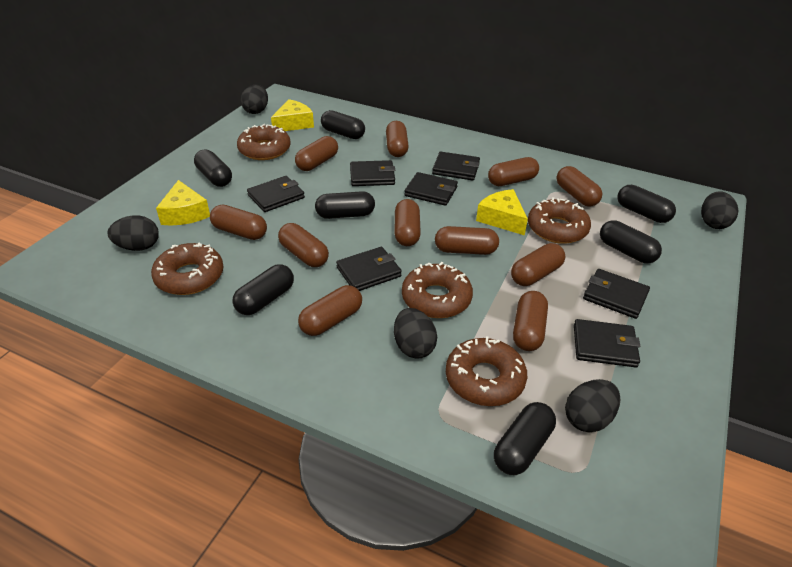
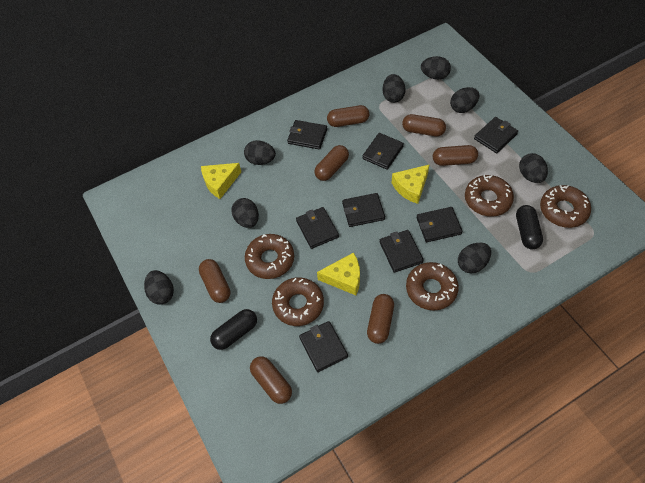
black capsule: [194,149,232,187] [232,264,294,315] [315,191,375,219] [321,110,365,139] [494,402,556,475] [600,221,662,263] [617,185,676,223] = 7 -> [210,309,257,350] [516,205,543,250] = 2
black egg: [108,215,159,251] [241,85,268,114] [394,308,437,359] [565,379,620,432] [701,191,738,229] = 5 -> [144,270,174,305] [231,198,259,228] [244,140,276,165] [382,74,406,103] [421,56,451,80] [450,87,480,113] [458,243,491,273] [519,153,548,183] = 8
black wallet: [247,176,305,212] [336,247,402,291] [350,160,395,186] [404,172,458,206] [432,152,480,180] [574,319,640,367] [583,269,650,319] = 7 -> [287,120,327,149] [296,207,339,249] [299,321,348,372] [342,193,385,227] [363,133,404,170] [379,230,424,273] [416,207,463,242] [474,117,518,153] = 8
brown capsule: [210,205,267,240] [278,223,329,267] [295,136,338,171] [298,285,362,336] [386,121,409,157] [395,199,421,246] [435,226,499,255] [488,157,539,186] [511,243,565,286] [513,291,548,351] [556,166,603,207] = 11 -> [199,259,230,303] [250,356,292,404] [314,145,349,181] [327,105,369,127] [367,294,394,344] [402,114,446,136] [433,145,478,166] = 7

